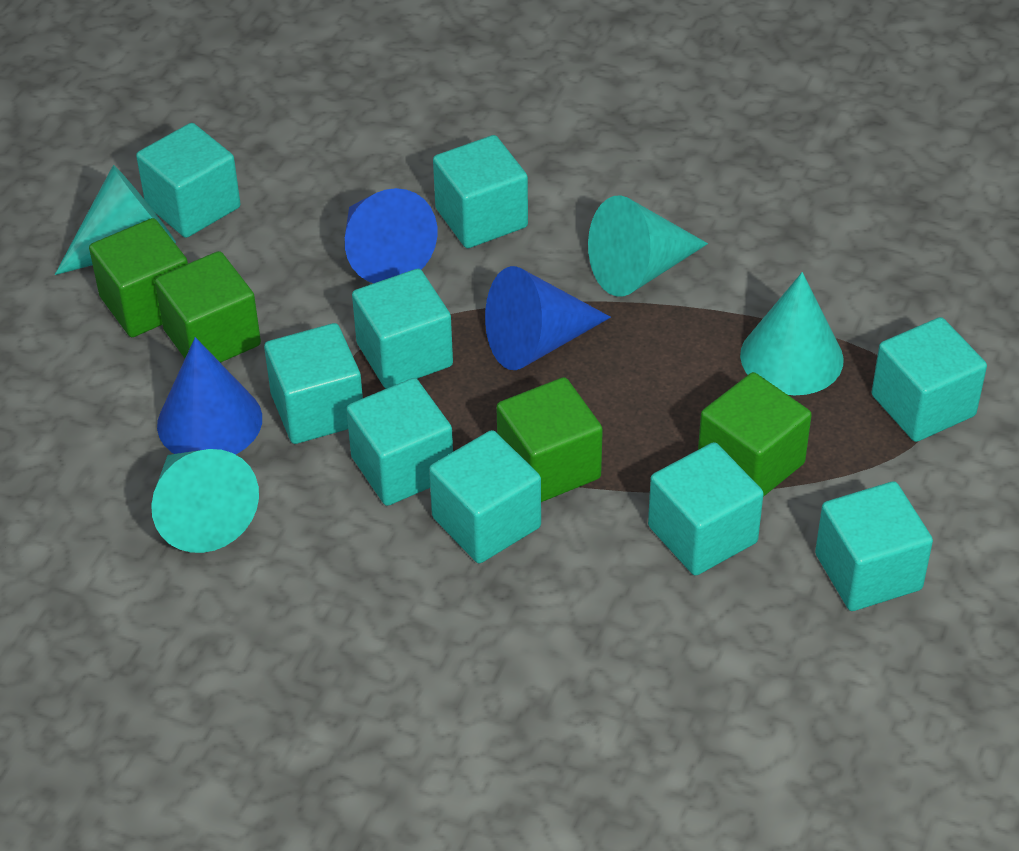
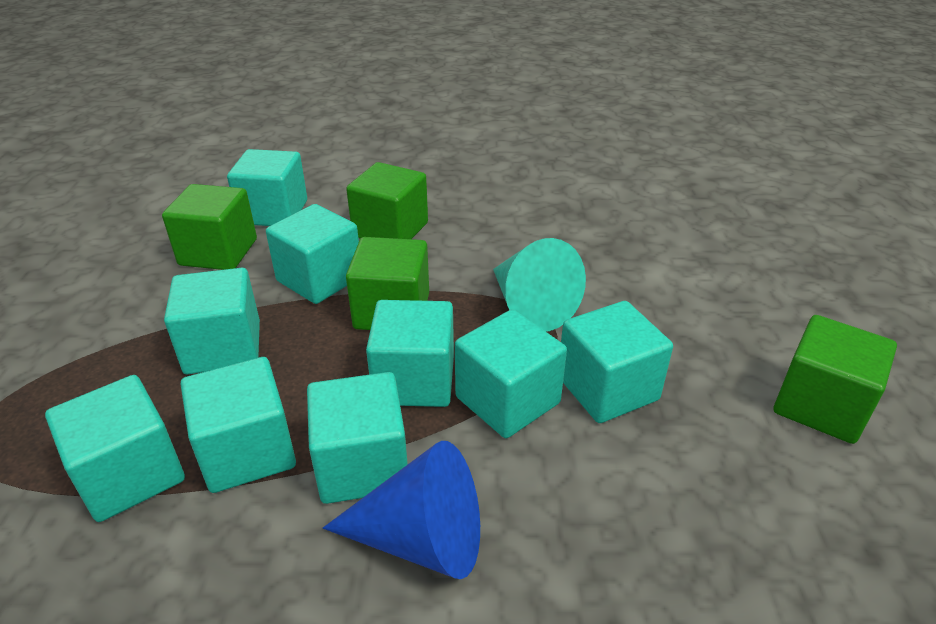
blue cone: [157,337,262,455] [345,188,437,283] [485,266,611,370] = 3 -> [323,441,480,579] = 1
turquoise cone: [55,165,176,275] [151,449,259,553] [588,195,708,297] [740,272,844,395] = 4 -> [493,238,586,332] = 1

